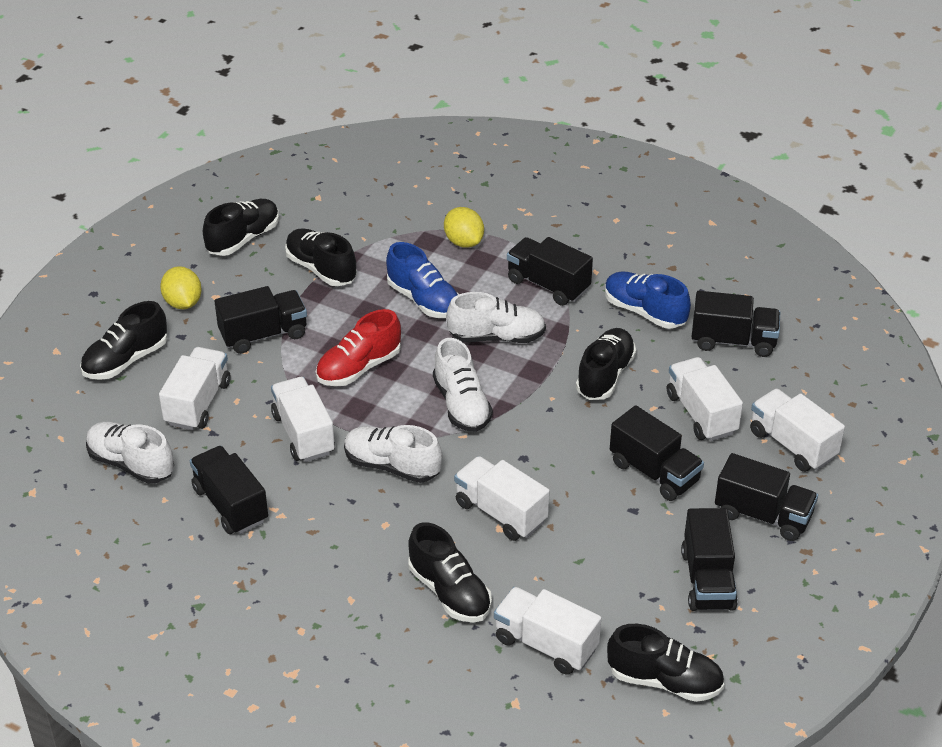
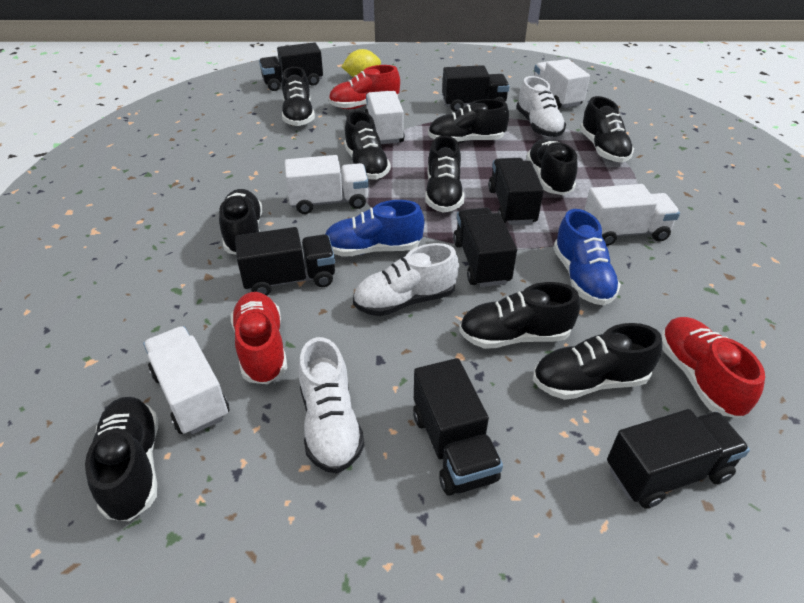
black shoe: [80,301,167,380] [203,199,279,256] [285,228,357,286] [408,522,492,622] [576,328,636,400] [607,624,725,702] = 6 -> [85,397,158,521] [219,189,262,255] [282,67,315,126] [344,111,391,180] [425,135,464,213] [428,99,509,143] [459,282,580,349] [526,139,577,195] [533,323,662,400] [580,96,634,163] = 10
red shoe: [316,309,401,386] = 1 -> [230,292,287,384] [329,65,400,109] [661,317,765,418] = 3
white shoe: [86,422,174,484] [344,425,442,483] [433,338,493,432] [446,292,546,343] = 4 -> [299,337,364,473] [353,243,459,316] [516,76,566,137] = 3
white truck: [159,347,230,430] [271,377,335,462] [454,456,550,541] [494,587,601,675] [667,357,743,441] [750,389,845,472] = 6 -> [143,326,229,435] [285,155,369,214] [365,91,405,144] [534,59,590,109] [584,184,680,246] = 5
yellow lemon: [160,266,202,309] [444,207,484,248] = 2 -> [341,49,381,77] = 1

